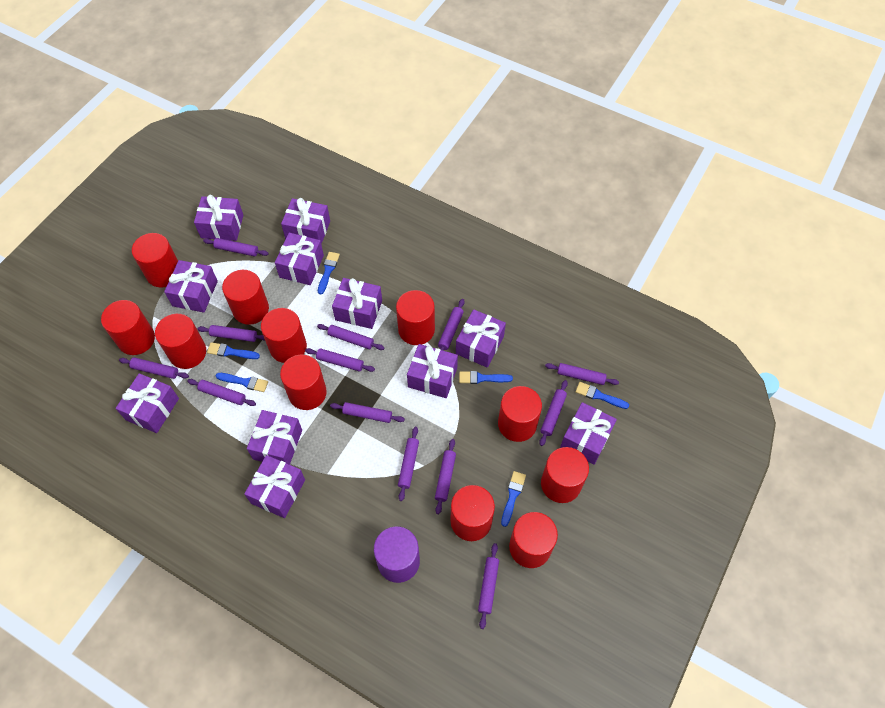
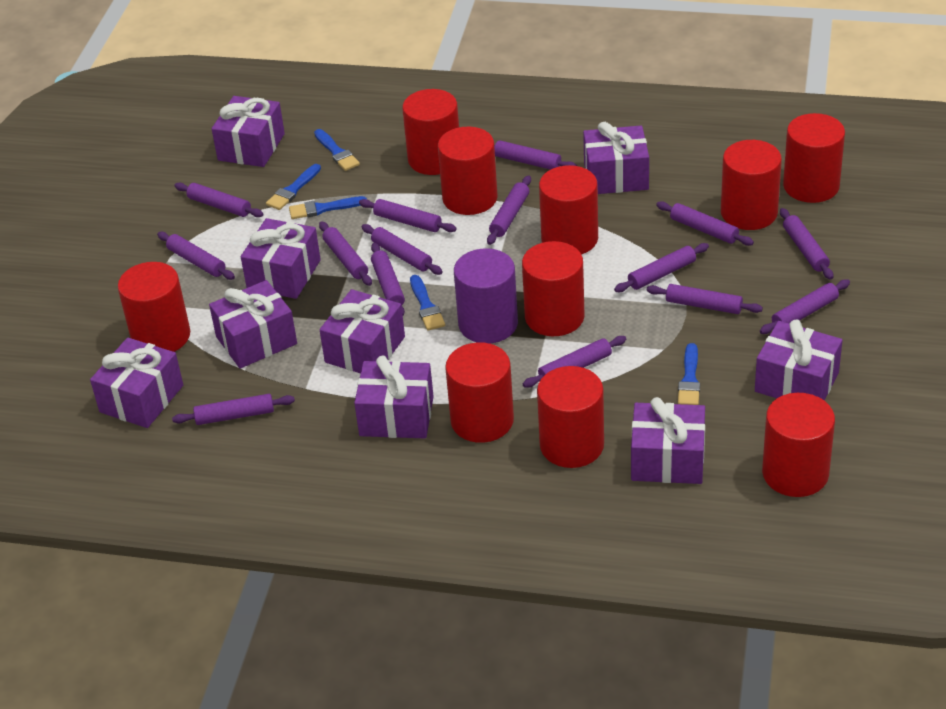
blue brush: [207,342,260,359] [216,373,268,392] [318,252,340,294] [459,371,513,384] [501,471,526,527] [576,382,629,409] = 6 -> [266,164,321,210] [289,196,367,219] [314,129,360,171] [410,275,445,330] [678,343,700,405] = 5
purple gift: [115,373,179,433] [164,260,218,312] [194,195,243,241] [244,455,305,518] [247,410,302,465] [275,233,324,285] [281,198,330,244] [332,278,382,329] [407,344,458,398] [456,309,506,368] [560,402,617,465] = 11 -> [90,337,183,428] [209,280,297,369] [212,96,285,167] [241,218,321,299] [320,289,405,373] [354,355,434,438] [583,122,649,194] [631,397,705,484] [755,319,842,400] = 9
purple rolling pin: [119,357,189,379] [187,379,256,406] [197,325,265,342] [203,238,269,257] [305,348,375,372] [317,324,385,350] [330,402,405,423] [398,427,419,501] [435,439,456,514] [438,299,465,350] [478,543,499,629] [539,380,568,446] [545,363,619,385] = 13 -> [157,232,235,280] [172,394,295,425] [174,182,264,217] [319,221,372,286] [359,199,457,232] [361,224,443,275] [371,243,405,315] [487,175,531,245] [494,140,577,170] [523,336,626,388] [614,243,709,292] [647,284,763,314] [656,201,754,246] [760,279,850,334] [780,208,833,280] = 15
red cylinder: [101,300,155,355] [132,233,178,288] [155,314,206,369] [222,270,269,325] [261,308,307,363] [280,355,327,410] [396,290,435,345] [450,485,495,541] [498,386,542,442] [509,512,558,568] [541,447,589,503] = 11 -> [118,262,190,352] [402,89,459,175] [438,126,498,215] [445,342,514,443] [522,241,585,336] [537,366,604,468] [539,165,598,255] [721,140,782,230] [762,393,835,497] [783,113,845,203] = 10

